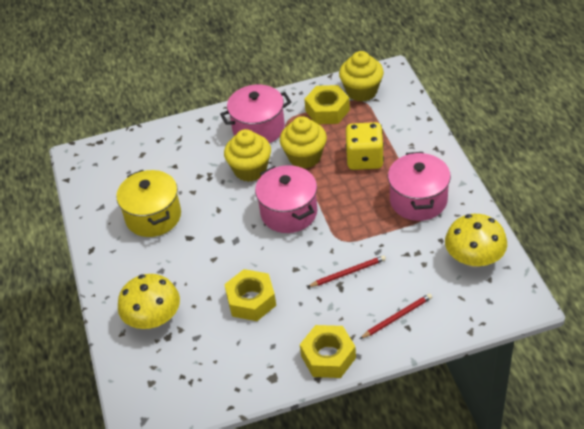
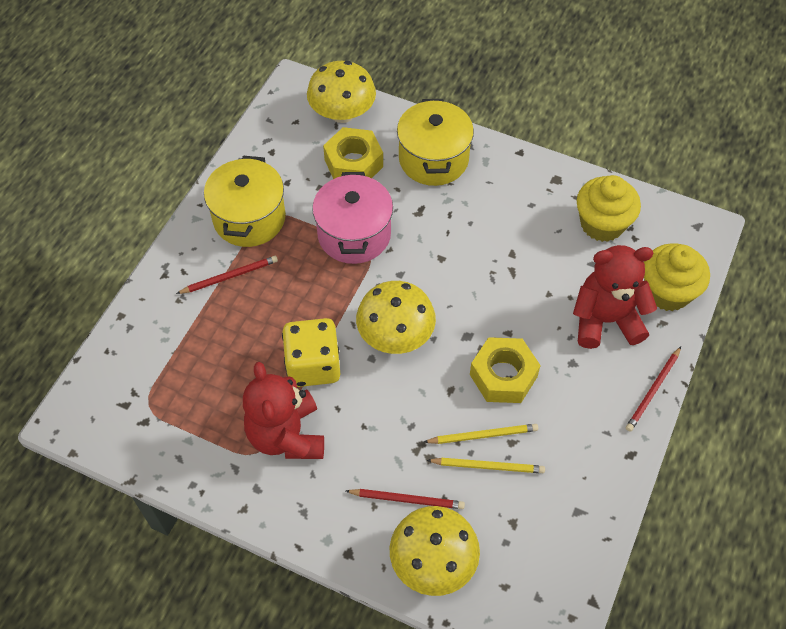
pink pot: [220,85,291,143] [255,165,317,233] [388,152,451,221] = 3 -> [312,172,393,264] = 1
red pencil: [307,255,386,287] [360,293,432,339] = 2 -> [176,256,278,294] [346,489,465,509] [626,347,681,432] = 3
red teddy bear: none = 0 -> [243,362,324,459] [573,245,657,349] = 2
yellow cupcake: [224,129,271,182] [280,116,327,169] [339,51,384,102] = 3 -> [577,175,641,242] [644,243,710,311] = 2
yellow mushroom: [118,274,180,329] [445,214,507,267] = 2 -> [307,61,376,123] [356,281,436,354] [390,506,480,596] = 3
yellow nut: [224,269,276,321] [300,325,356,378] [304,85,350,124] = 3 -> [323,127,383,179] [470,337,541,403] = 2
yellow pencil: none = 0 -> [424,424,538,444] [426,458,545,473] = 2
yellow pot: [117,170,181,237] = 1 -> [204,156,286,247] [397,99,474,186] = 2

